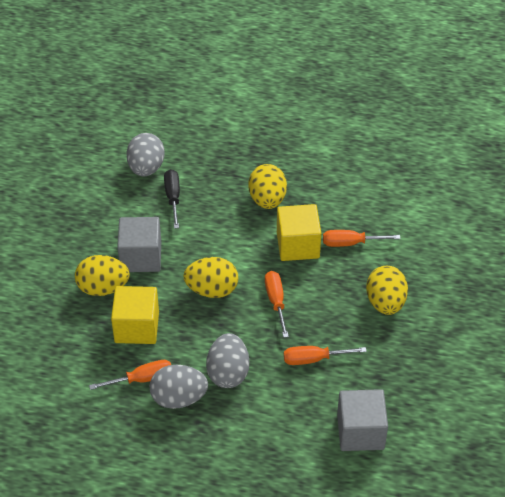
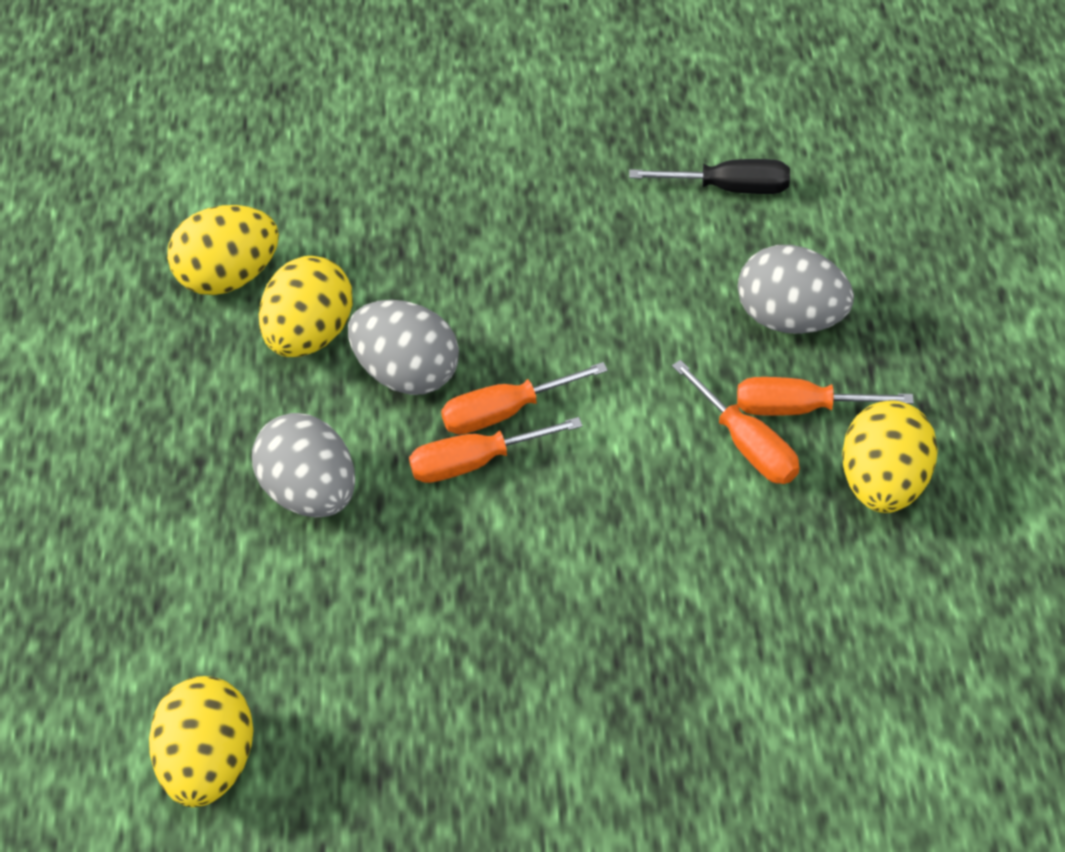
grey cube: [117,217,161,272] [337,389,388,451] = 2 -> none = 0
yellow cube: [111,286,159,344] [277,204,321,261] = 2 -> none = 0

